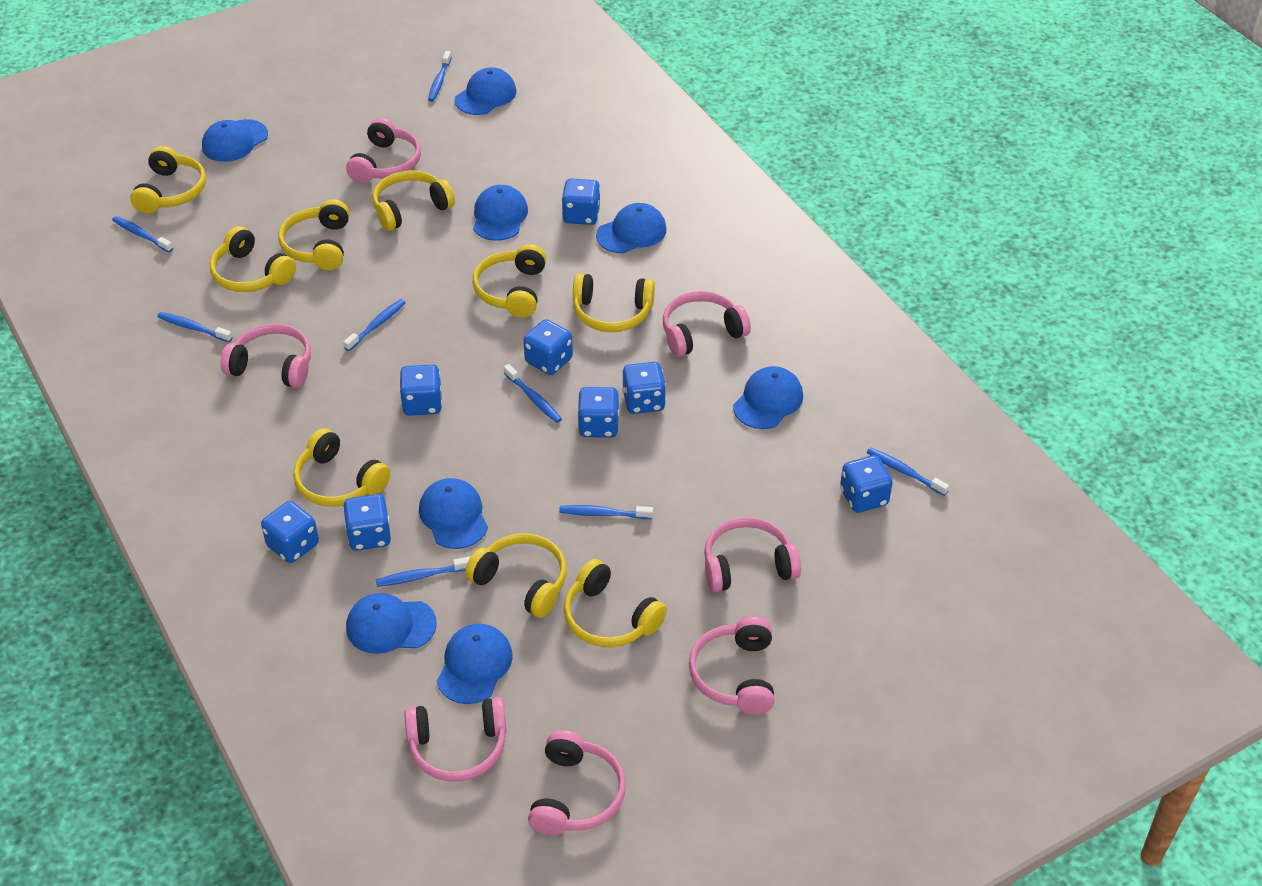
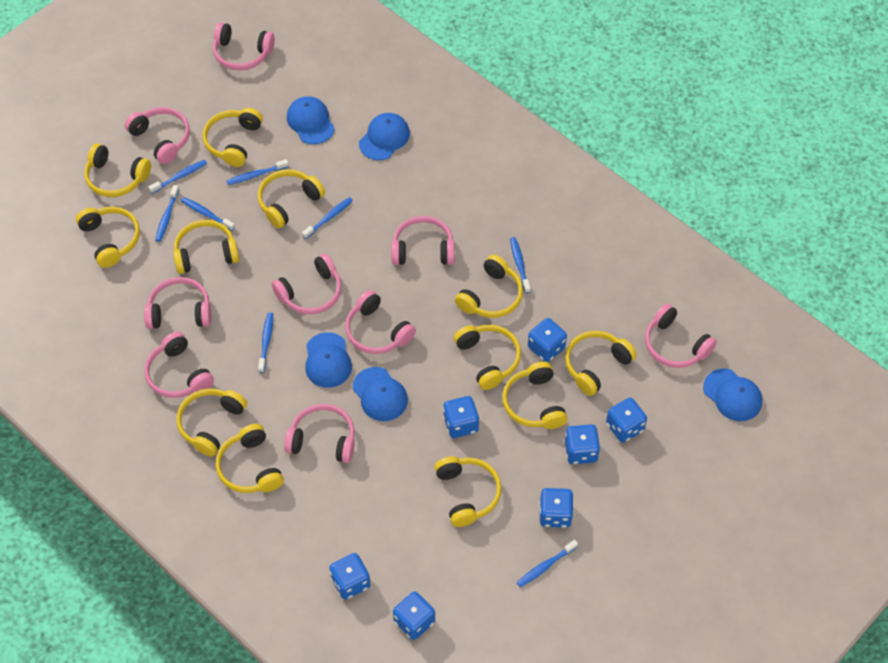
blue cap: [202,119,268,162] [346,593,437,654] [419,478,488,549] [437,624,513,704] [455,67,517,115] [473,185,528,241] [596,203,667,253] [733,366,803,429] = 8 -> [287,96,335,144] [305,332,352,388] [353,367,408,421] [359,113,410,160] [703,369,762,421] = 5
blue dice: [261,501,319,563] [343,494,391,551] [399,364,442,416] [524,319,573,375] [562,179,600,225] [577,387,619,438] [622,362,666,414] [840,455,893,513] = 8 -> [329,553,370,600] [393,591,435,640] [443,396,479,438] [528,318,567,362] [539,488,574,528] [565,424,600,464] [606,398,647,443] = 7
pink headphones: [220,324,311,388] [346,118,421,183] [405,697,507,781] [528,730,626,835] [663,291,751,357] [689,617,774,714] [704,517,801,592] = 7 -> [125,107,190,164] [144,277,211,329] [144,332,214,398] [213,22,275,70] [272,254,342,314] [284,404,355,463] [345,290,416,354] [391,216,455,265] [645,304,717,368] = 9
yellow headphones: [130,146,206,214] [209,226,296,292] [278,199,349,270] [293,428,390,507] [372,170,455,231] [465,533,567,618] [472,244,546,318] [564,559,667,647] [573,273,655,332] = 9 -> [76,207,140,268] [84,143,151,197] [173,220,239,274] [176,389,247,457] [203,108,263,167] [216,424,284,493] [258,169,325,229] [434,456,502,527] [454,325,521,390] [455,255,523,318] [502,361,567,429] [565,331,637,396] = 12

